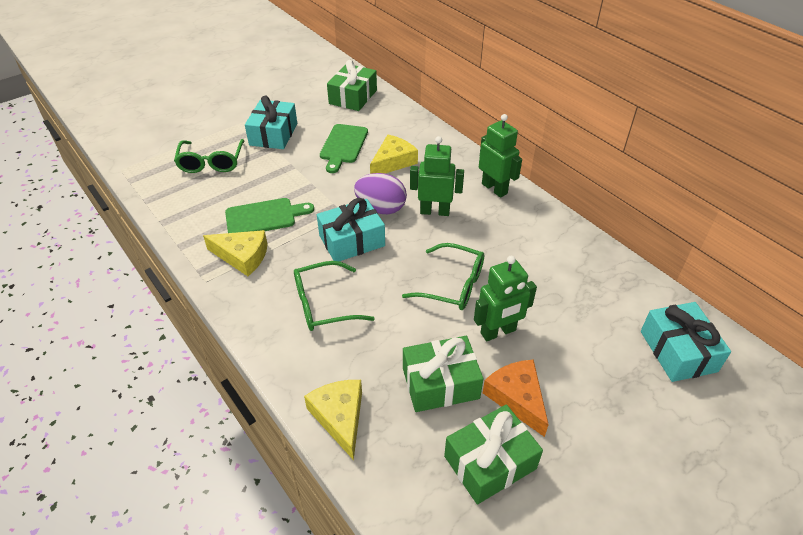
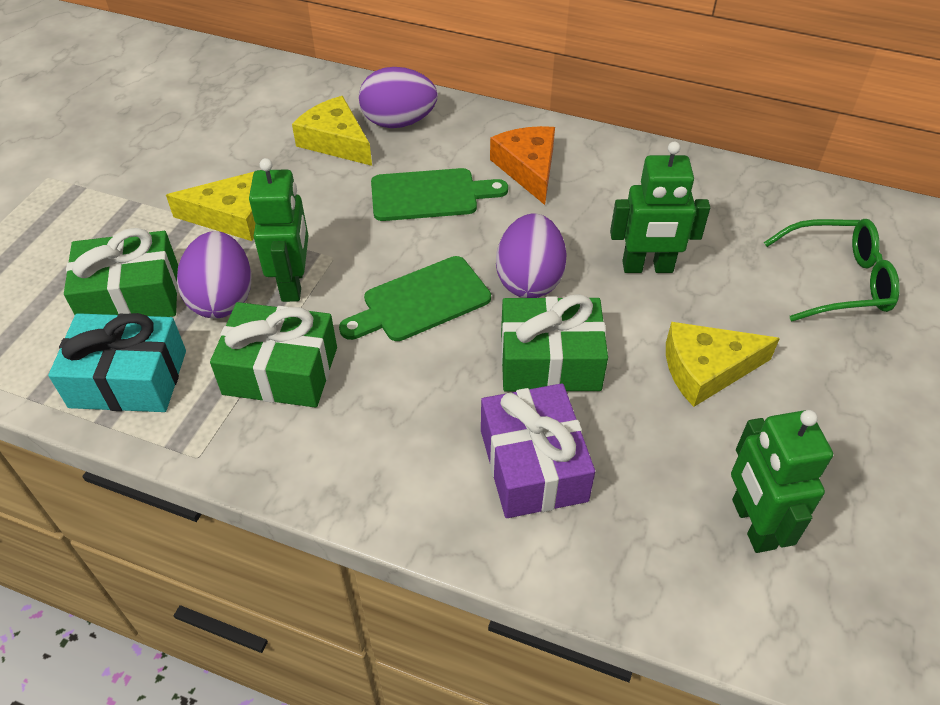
green glasses: [174,139,245,173] [294,261,375,331] [402,243,484,310] = 3 -> [764,219,900,321] = 1
purple egg: [354,173,407,214] = 1 -> [177,231,252,318] [359,67,438,128] [496,213,567,298] = 3
purple gift: none = 0 -> [481,383,595,518] = 1
turquoise gift: [245,96,297,149] [317,198,385,261] [641,302,731,382] = 3 -> [48,313,186,412] = 1

